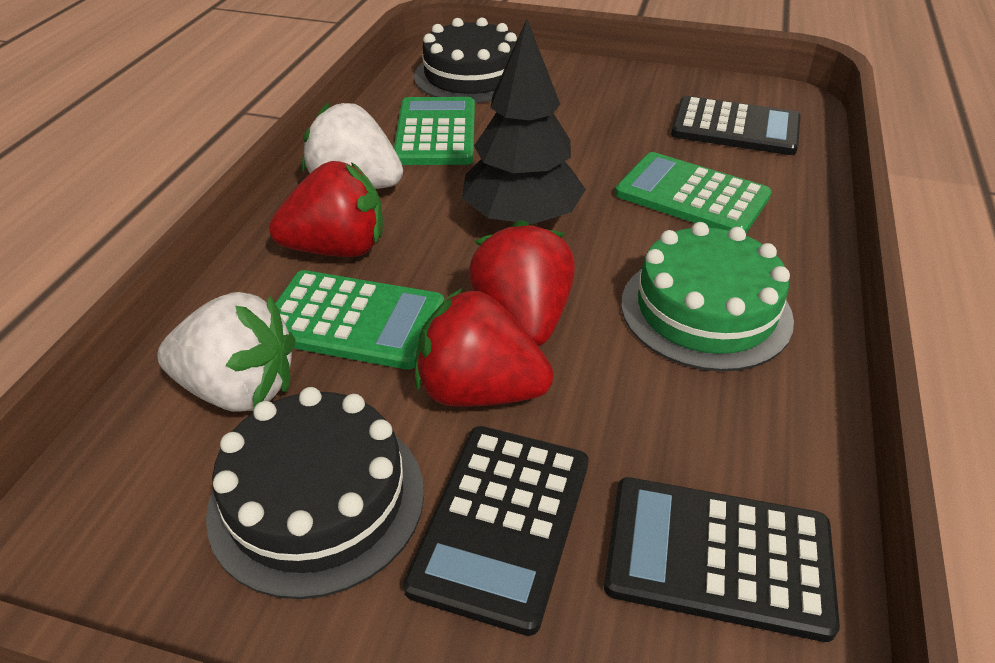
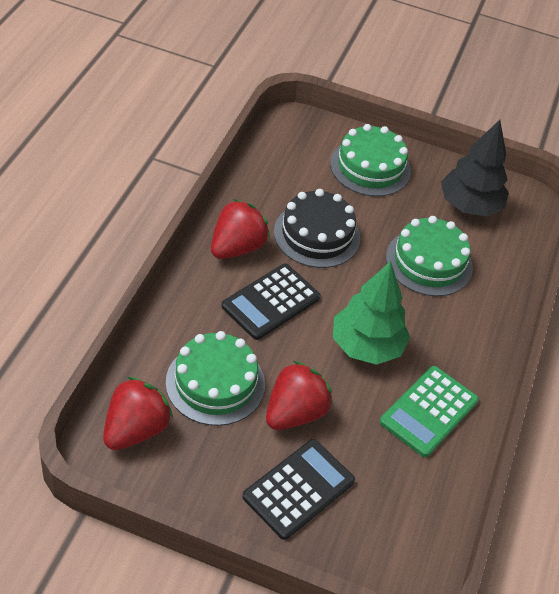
black cake: [206,387,424,599] [414,18,517,103] = 2 -> [274,189,360,268] = 1
black calculator: [403,426,589,636] [604,477,840,642] [671,96,801,155] = 3 -> [221,264,321,340] [242,439,355,540] = 2
green cake: [621,222,794,371] = 1 -> [166,331,265,426] [330,124,411,197] [386,216,473,296] = 3
green calculator: [275,270,444,370] [394,97,475,165] [615,152,772,233] = 3 -> [380,366,479,457] = 1
green tree: none = 0 -> [333,261,410,365] = 1
white strawberry: [157,292,295,412] [302,102,403,189] = 2 -> none = 0

